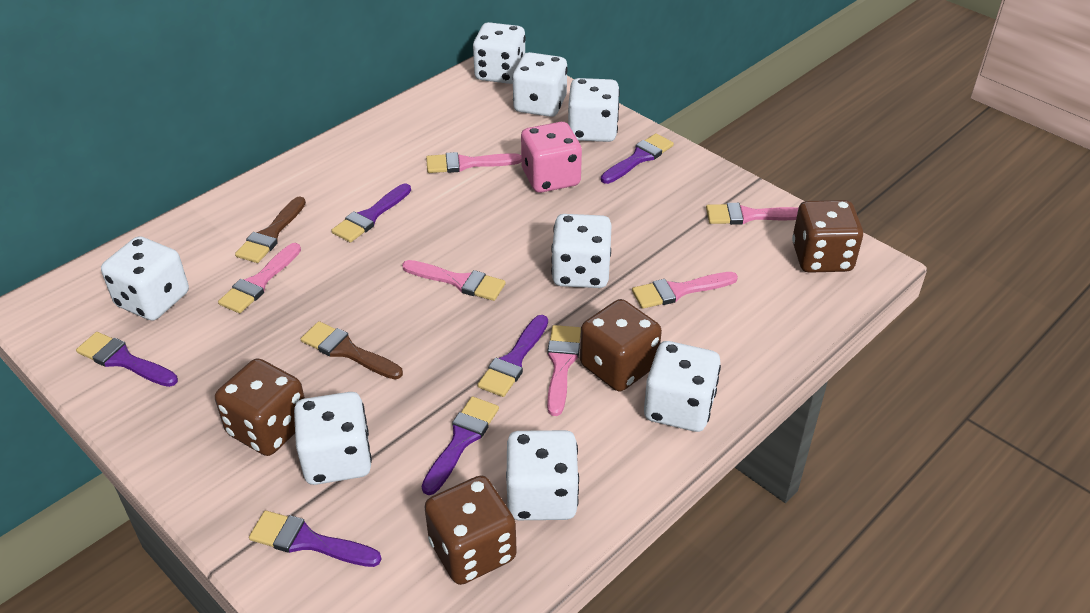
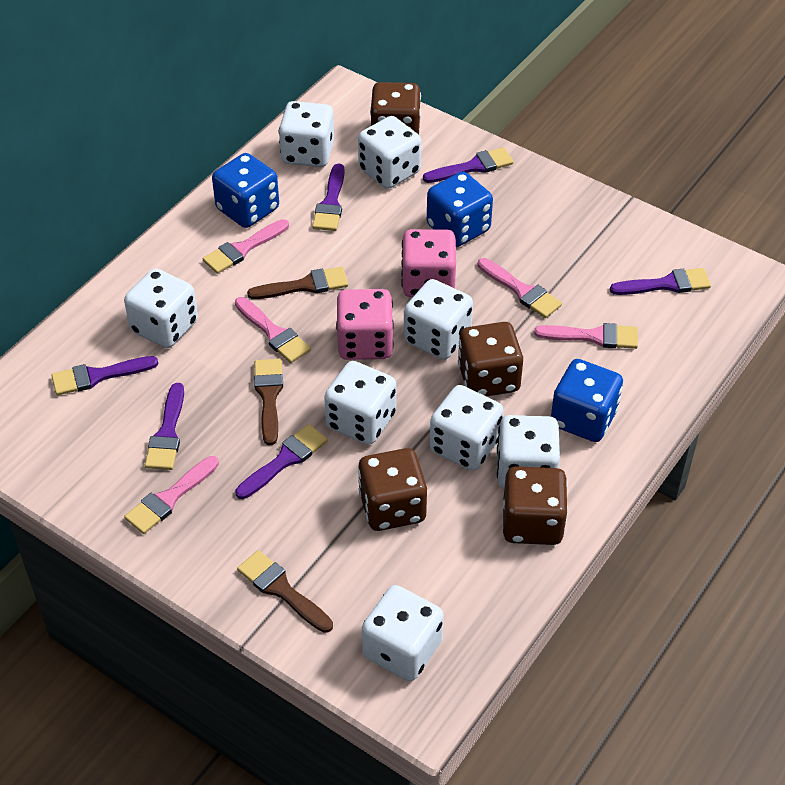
blue dice: none = 0 -> [212,153,279,228] [427,172,493,247] [551,359,623,442] = 3
brown brush: [235,196,306,263] [301,321,403,379] = 2 -> [237,550,333,633] [247,267,348,299] [254,359,283,445] = 3
pink brush: [218,243,301,313] [402,260,506,301] [426,152,521,173] [547,325,581,416] [632,272,738,309] [706,203,798,225] = 6 -> [124,456,219,534] [203,219,289,274] [235,297,311,363] [478,258,562,318] [534,323,638,349] = 5
pink dice: [521,122,582,193] = 1 -> [336,289,394,360] [401,229,456,297] = 2

